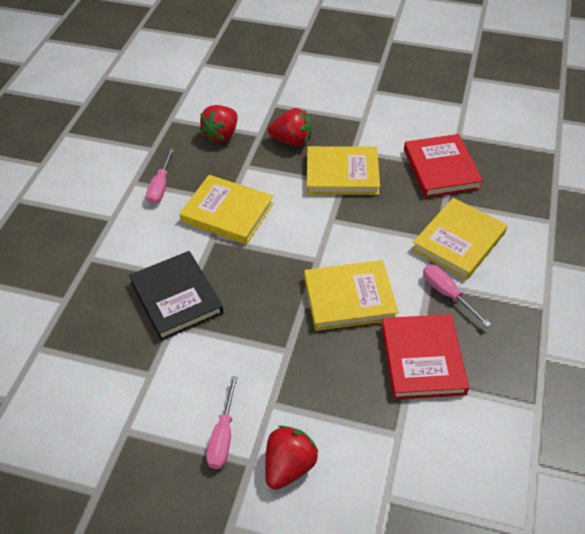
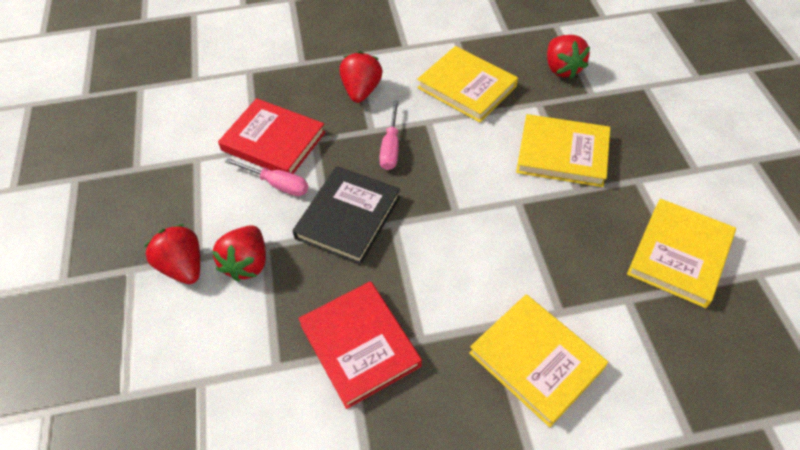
pink screwdriver: [146,148,174,205] [206,376,238,469] [423,265,491,327] = 3 -> [225,158,308,196] [379,101,399,170] = 2
red strawberry: [200,105,238,142] [265,425,319,490] [268,108,311,146] = 3 -> [144,224,200,284] [212,225,266,282] [340,51,383,103] [547,35,590,79] = 4

